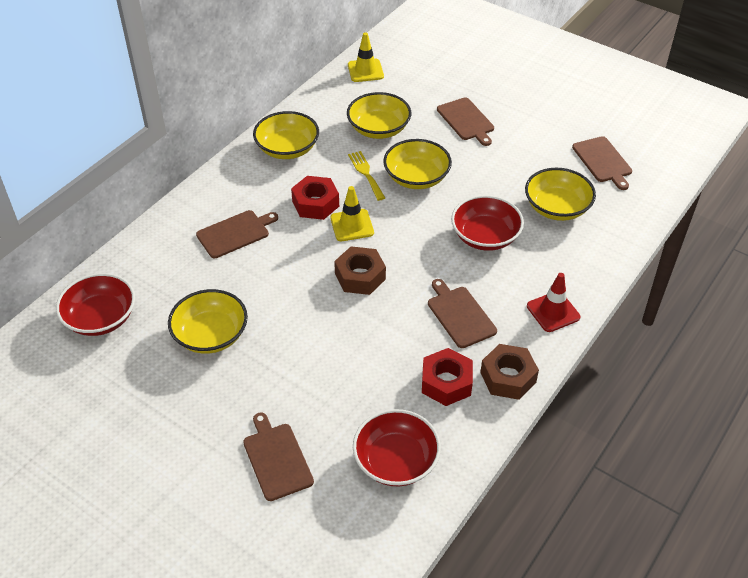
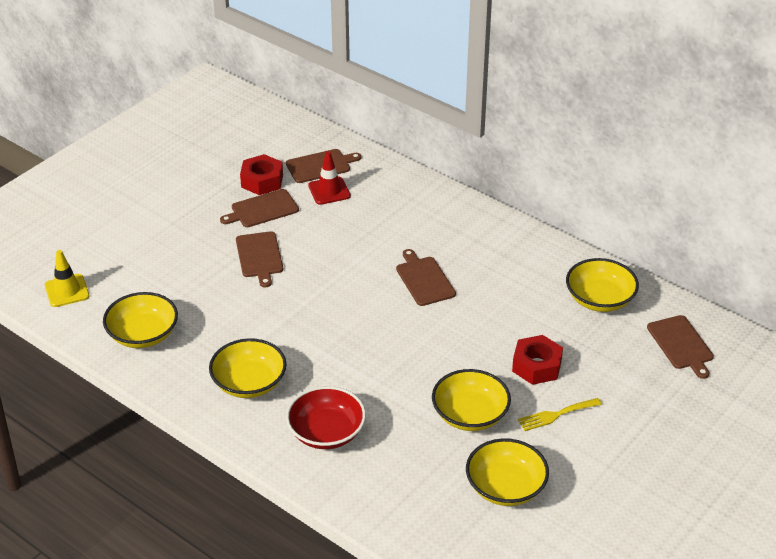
brown nut: [334,246,386,295] [480,344,539,400] = 2 -> none = 0
red bowl: [56,273,135,336] [353,409,441,486] [451,195,524,251] = 3 -> [286,386,366,449] = 1
yellow traffic cone: [330,186,374,241] [348,32,384,82] = 2 -> [45,250,89,307] = 1

